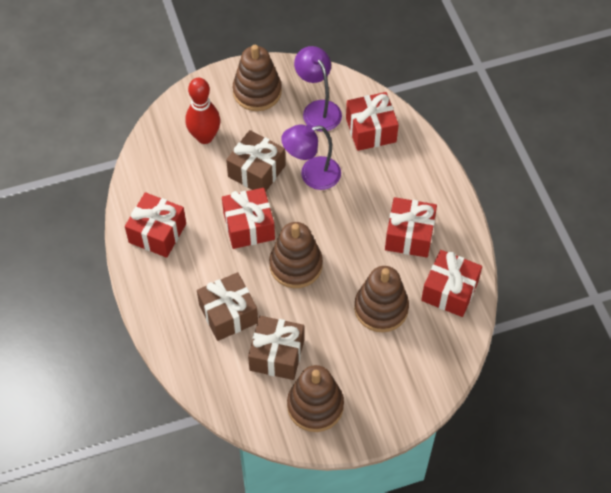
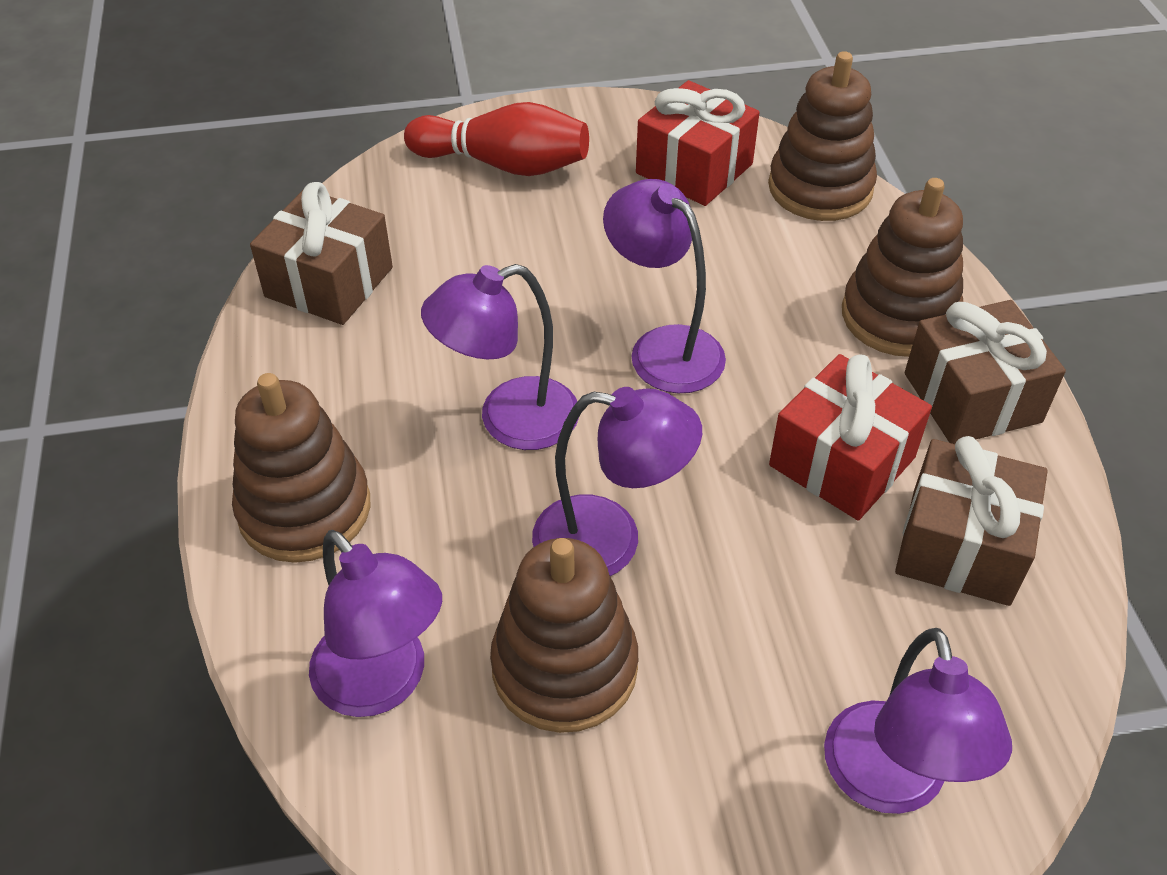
purple lamp: [281,124,341,190] [294,46,342,132] = 2 -> [309,530,442,717] [421,264,579,450] [532,387,702,576] [603,179,726,394] [824,628,1012,814] = 5
red gift: [125,192,186,258] [222,188,275,249] [346,92,399,151] [385,197,437,257] [421,250,482,317] = 5 -> [636,80,760,206] [769,354,932,520] = 2

